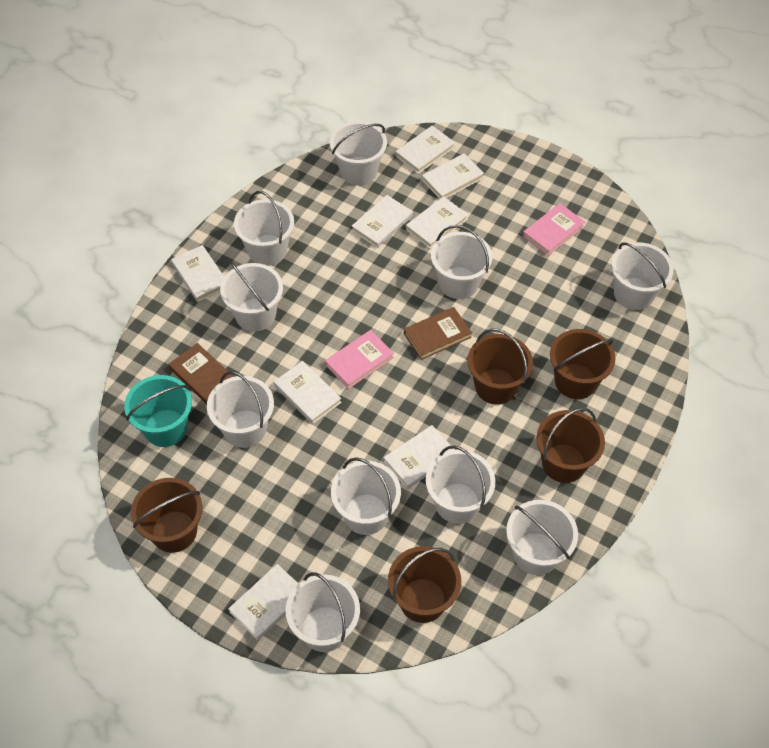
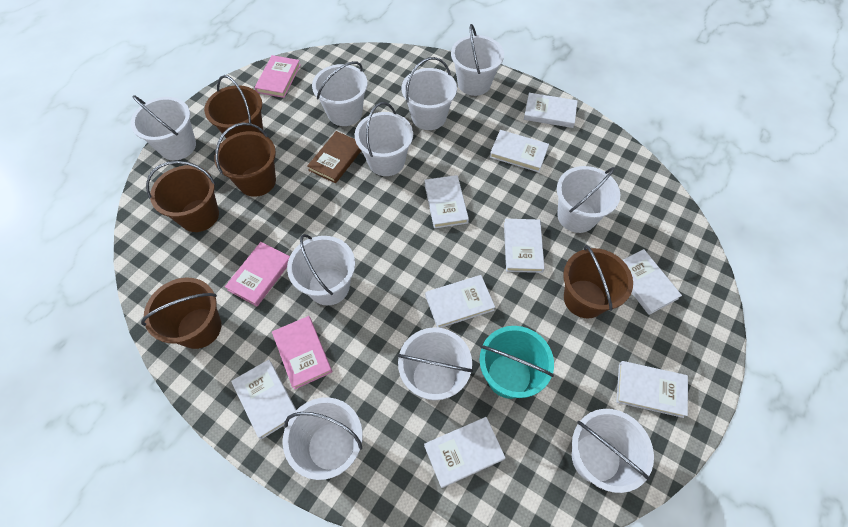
brown book: [169,343,234,404] [404,307,472,360] = 2 -> [307,131,362,183] = 1
pink book: [325,330,394,389] [523,203,585,256] = 2 -> [225,242,290,306] [254,55,301,98] [272,316,332,390] = 3
white book: [171,245,224,302] [228,564,298,640] [274,361,341,424] [352,195,413,248] [383,425,454,489] [395,126,455,174] [406,196,468,249] [422,153,484,199] = 8 -> [231,359,296,439] [424,175,469,229] [424,417,506,488] [425,275,495,328] [490,130,549,172] [504,219,545,273] [524,93,578,128] [616,361,688,418] [623,249,682,315] = 9

